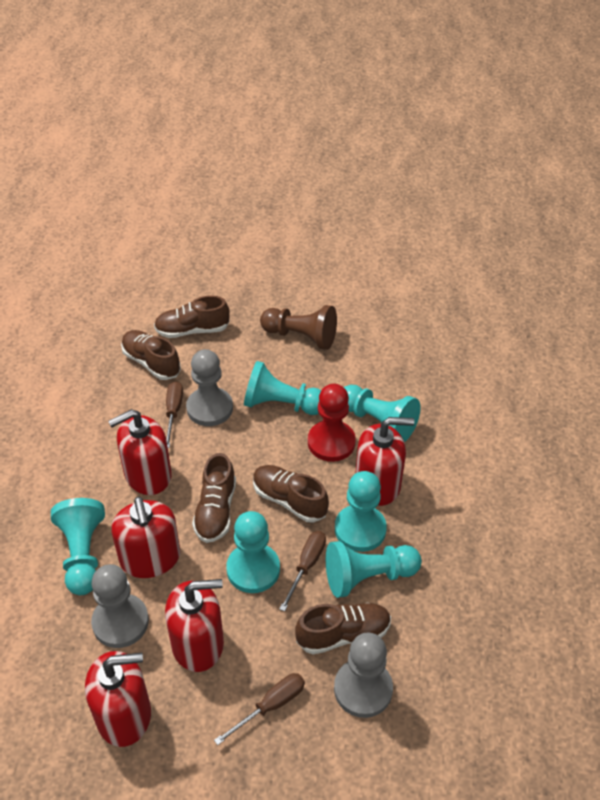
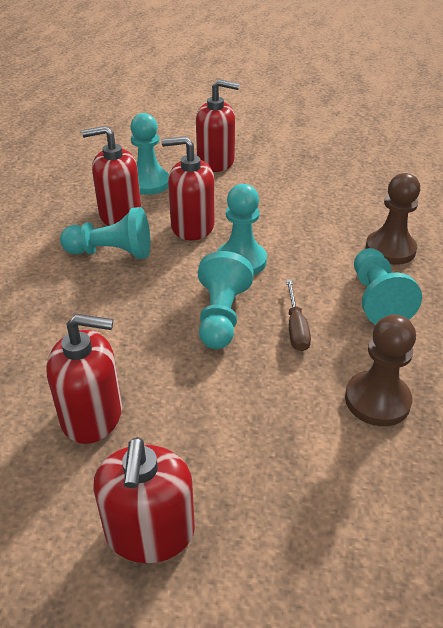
brown pawn: [260,305,337,350] = 1 -> [345,315,416,426] [366,173,420,265] = 2
brown screwdriver: [166,381,183,448] [214,673,305,745] [280,531,326,611] = 3 -> [286,279,311,351] = 1
brown shoe: [121,330,181,380] [154,295,230,338] [192,453,236,543] [253,465,329,522] [295,603,391,654] = 5 -> none = 0
grey pawn: [91,564,149,648] [186,349,233,426] [334,632,393,718] = 3 -> none = 0
red pawn: [308,384,356,462] = 1 -> none = 0
turquoise pawn: [51,498,105,595] [226,511,280,593] [244,361,321,415] [326,541,422,598] [335,471,387,552] [344,385,421,442] = 6 -> [60,207,150,259] [130,113,169,195] [198,251,254,349] [217,184,267,275] [354,248,422,325] = 5

